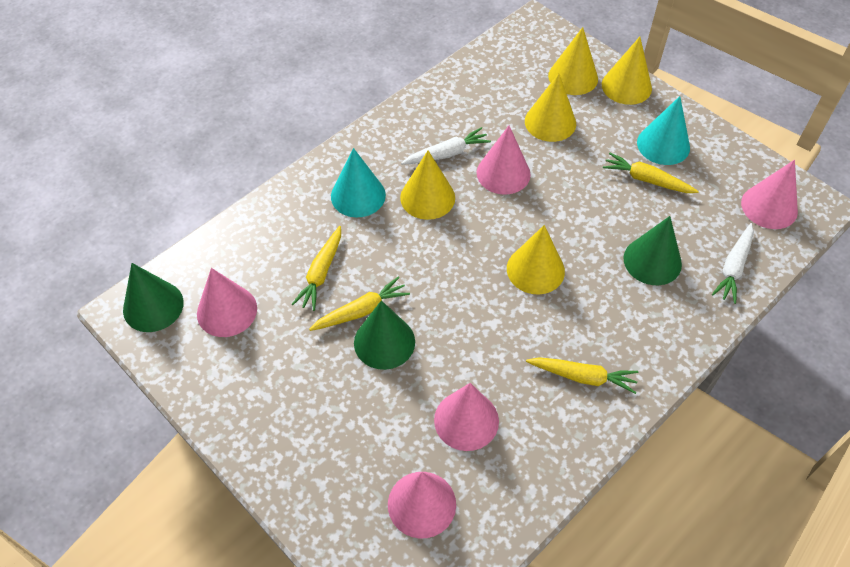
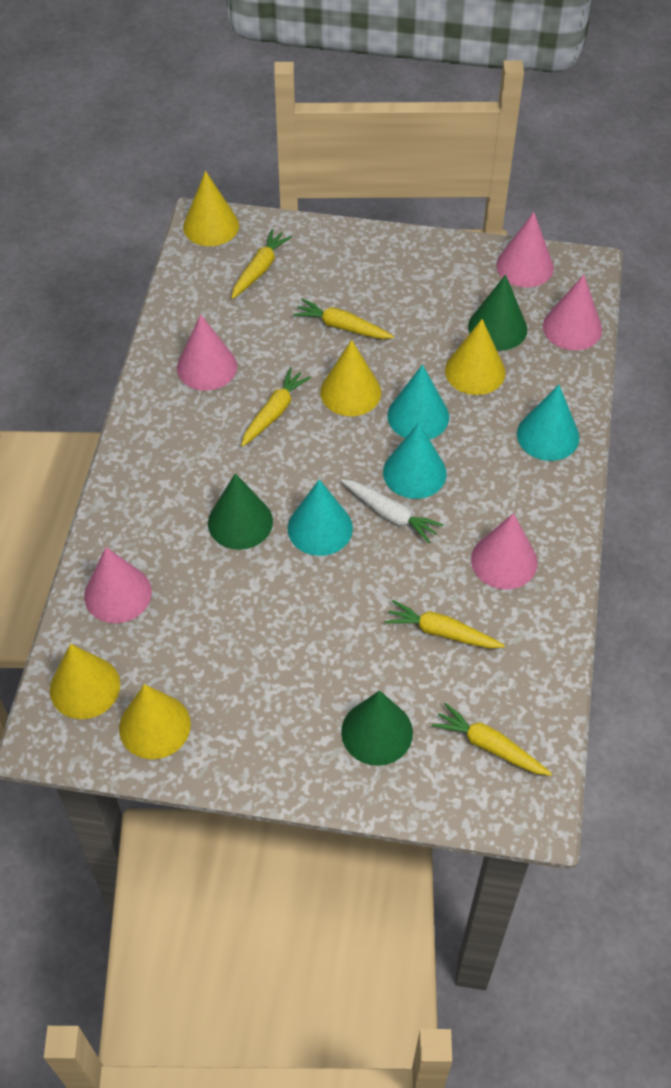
turquoise cone: [331,148,386,217] [637,96,690,165] = 2 -> [288,479,353,556] [383,423,446,499] [387,364,449,440] [517,385,579,461] = 4
white carrot: [401,127,491,165] [712,223,754,304] = 2 -> [341,479,443,543] = 1
yellow carrot: [292,226,341,311] [309,276,410,331] [526,357,638,394] [603,153,699,193] = 4 -> [231,229,292,299] [241,367,311,447] [293,298,394,339] [385,600,505,649] [432,703,552,776] = 5

